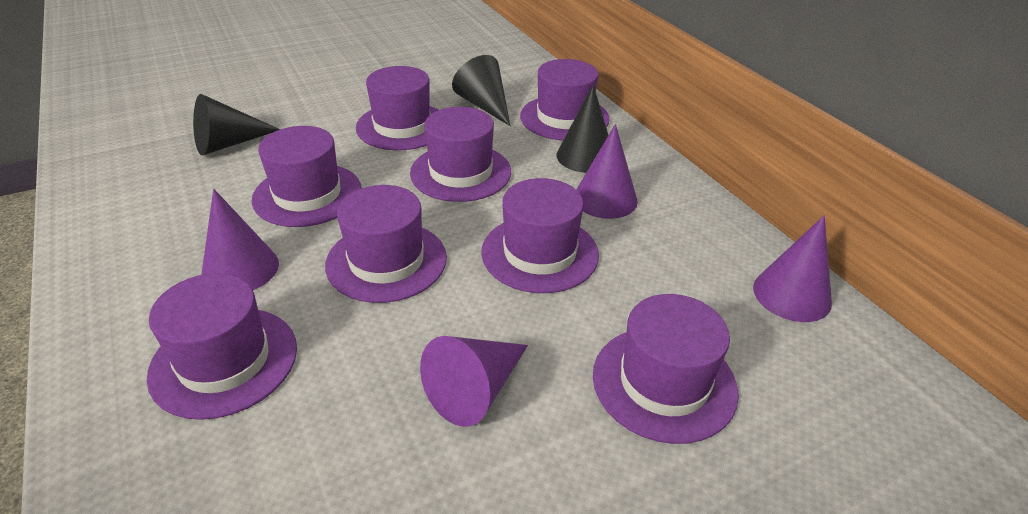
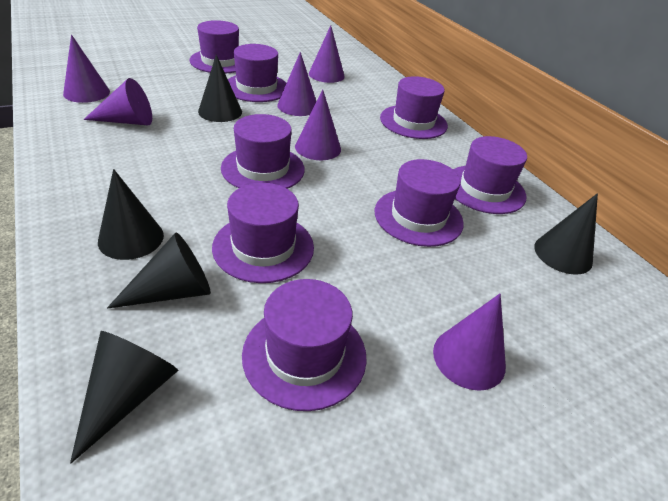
black cone: [193,94,280,155] [452,55,510,126] [557,85,608,173] = 3 -> [70,331,178,464] [98,169,164,260] [107,233,211,309] [198,55,242,122] [534,193,598,275] = 5
purple cone: [201,189,279,290] [420,336,528,427] [576,124,638,219] [753,215,832,322] = 4 -> [63,35,110,103] [83,78,152,125] [277,52,316,116] [295,89,341,160] [309,25,345,83] [433,293,506,391] = 6

